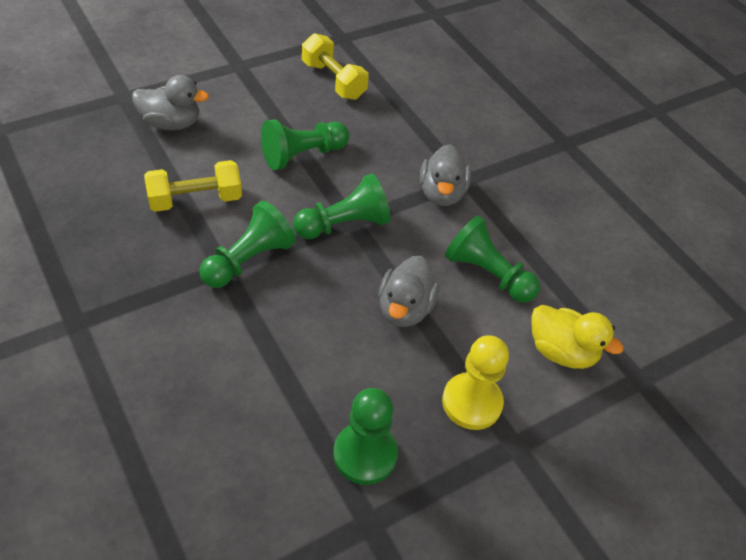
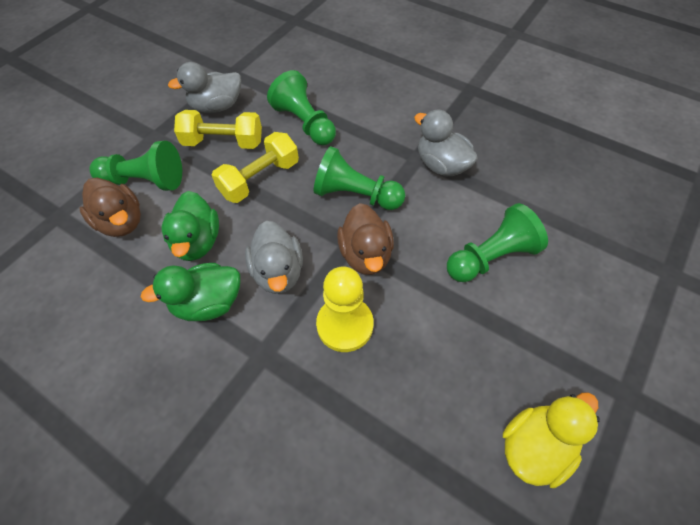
brown duck: none = 0 -> [79,178,141,237] [337,203,394,275] = 2
green duck: none = 0 -> [141,263,240,321] [162,191,219,261] = 2
green pawn: [199,201,296,288] [261,119,349,170] [293,173,390,239] [333,388,398,485] [445,215,540,303] = 5 -> [89,141,182,191] [267,70,336,145] [314,146,405,210] [447,203,548,282] = 4

